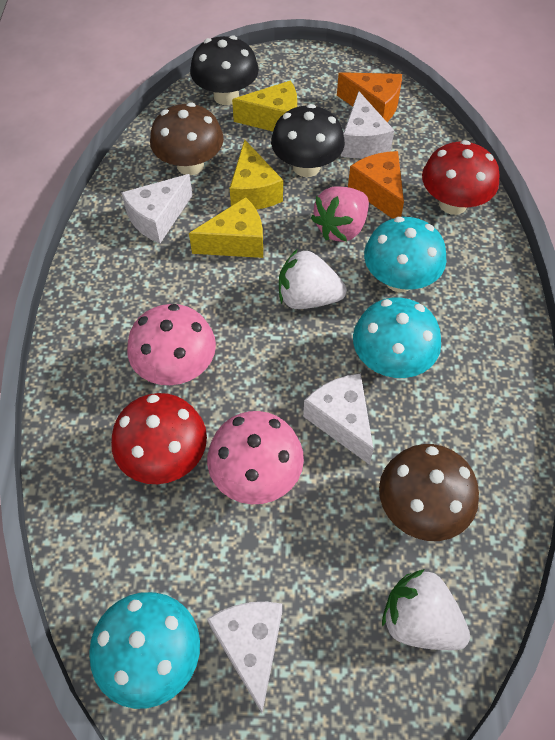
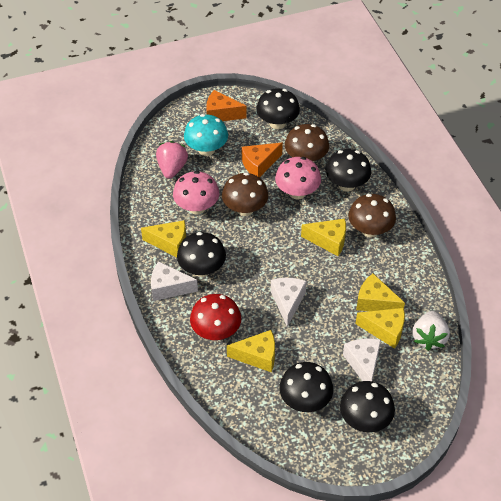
black mushroom: [190,35,259,105] [271,104,345,177] = 2 -> [177,232,226,277] [256,88,300,129] [279,362,333,412] [326,149,371,192] [340,381,395,432] = 5
brown mushroom: [150,102,224,175] [379,444,479,541] = 2 -> [222,172,268,216] [285,124,329,162] [348,194,396,238] = 3
red mushroom: [111,393,207,484] [422,140,500,215] = 2 -> [190,294,241,340] = 1
turquoise mushroom: [89,592,200,709] [353,297,441,378] [364,217,447,292] = 3 -> [184,114,228,156] = 1
white cheese: [121,174,193,243] [207,602,282,713] [303,373,374,465] [341,91,394,158] = 4 -> [151,261,198,301] [271,278,307,327] [343,338,381,381] = 3
white strawberry: [279,250,347,309] [382,569,470,650] = 2 -> [412,311,450,351] = 1
yellow cheese: [189,197,263,258] [230,140,283,210] [232,80,297,131] = 3 -> [141,220,186,258] [227,330,275,372] [301,218,346,256] [356,274,405,311] [356,308,405,348] = 5

